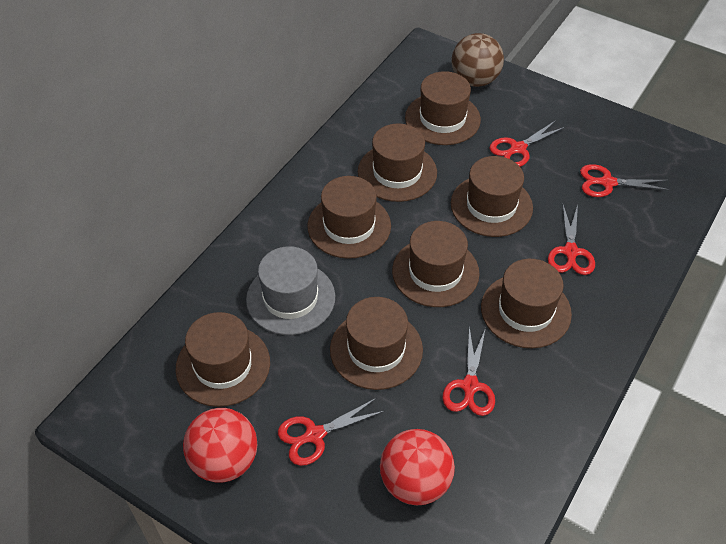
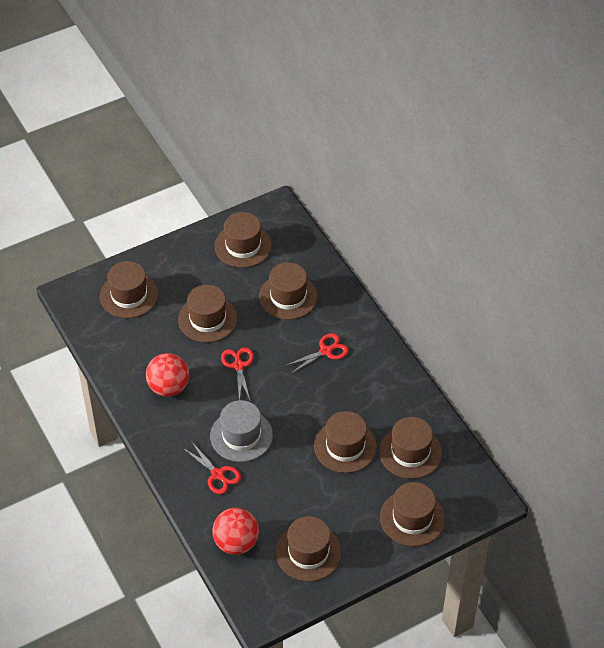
brown ball: [452,33,504,87] = 1 -> none = 0
red scissors: [278,398,385,466] [442,326,495,416] [489,120,566,167] [548,205,595,275] [580,164,670,197] = 5 -> [183,441,241,494] [221,347,254,400] [285,333,349,374] = 3

